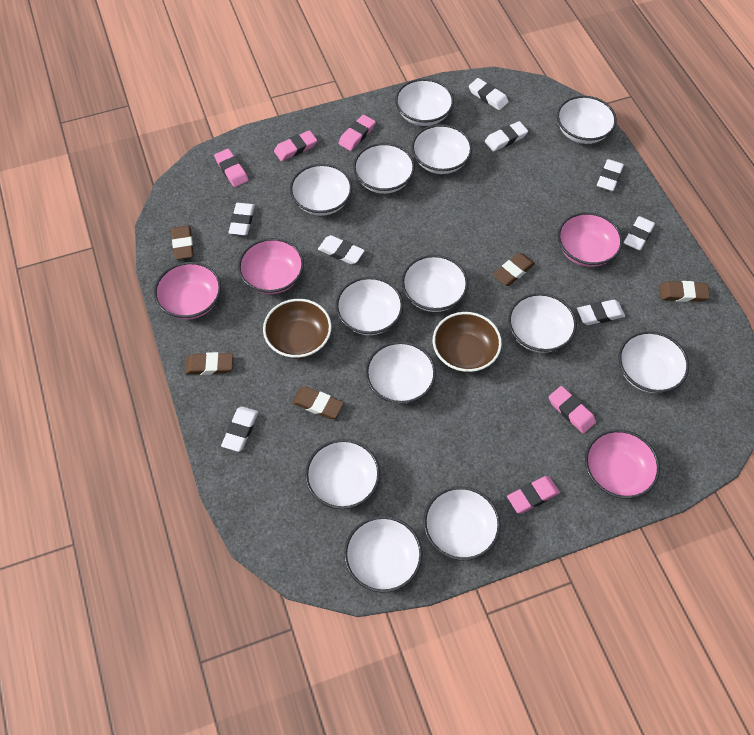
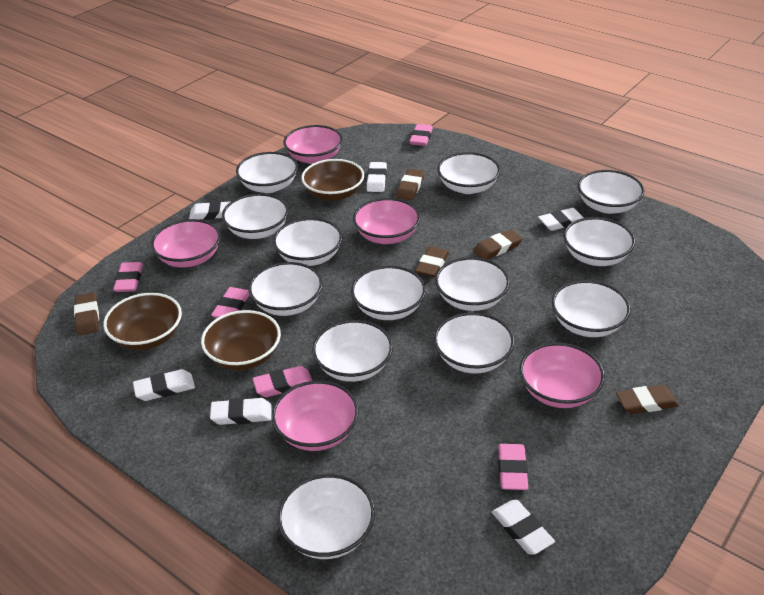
brown bowl: [263,299,331,359] [433,312,502,373] = 2 -> [103,293,182,350] [201,310,281,370] [301,159,364,201] = 3
pink bowl: [154,262,221,319] [238,238,304,294] [558,212,623,267] [585,430,660,499] = 4 -> [151,219,221,268] [271,381,359,451] [283,125,343,164] [353,198,420,244] [520,343,605,408] = 5
white eraser: [221,406,258,452] [228,203,255,235] [318,235,365,264] [469,78,509,110] [485,121,528,152] [577,300,625,325] [597,159,624,191] [624,216,655,250] = 8 -> [133,369,195,401] [189,201,231,220] [210,398,272,425] [367,162,387,192] [492,500,555,555] [538,208,584,231] = 6

